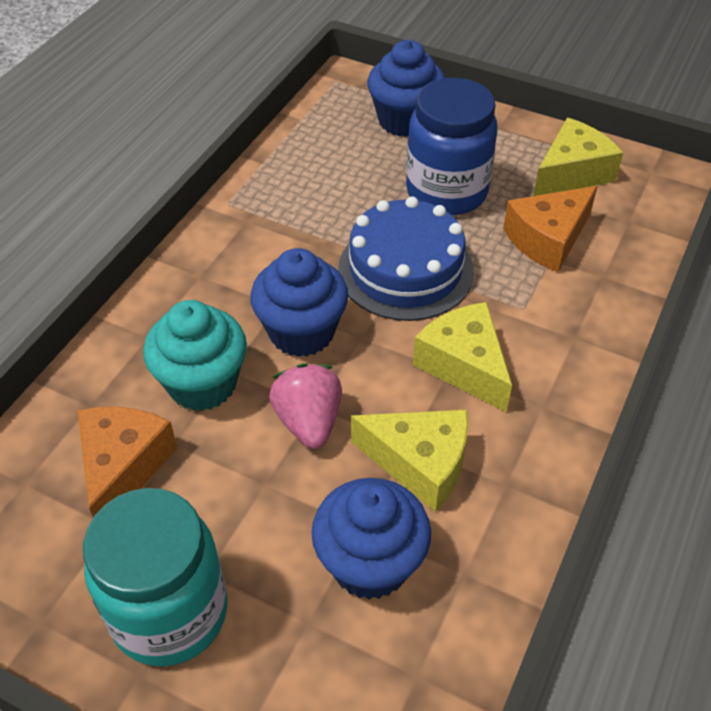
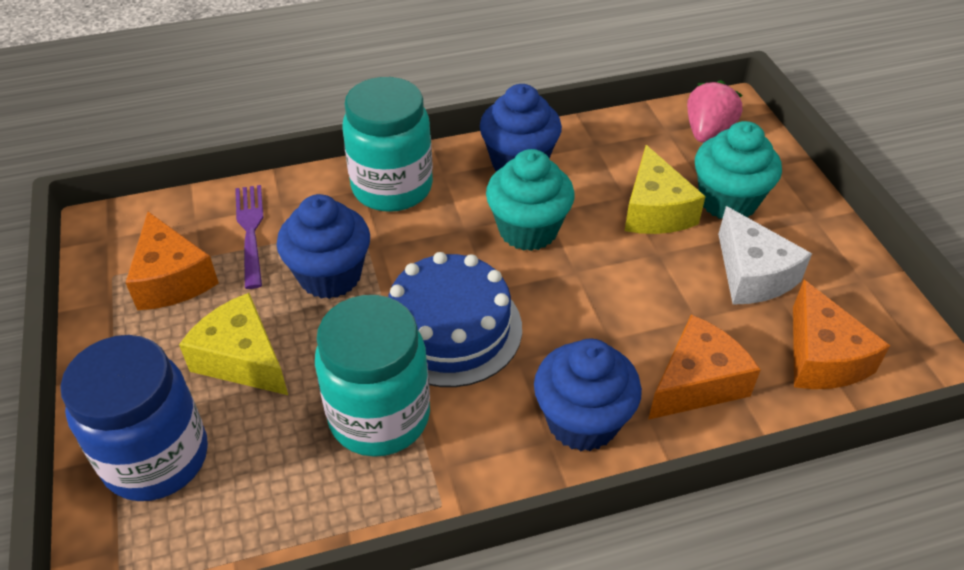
orange cheese: [78,407,177,518] [503,186,598,272] = 2 -> [125,212,219,310] [648,315,761,420] [793,280,890,389] = 3
purple fork: none = 0 -> [235,185,264,289] = 1
turquoise cupcake: [143,300,247,411] = 1 -> [486,149,575,251] [695,121,782,219] = 2
turquoise jar: [83,488,228,667] = 1 -> [315,295,430,457] [343,77,433,212] = 2
white cheese: none = 0 -> [718,206,812,305] = 1
yellow cheese: [351,410,468,512] [413,302,512,412] [533,118,623,196] = 3 -> [179,293,288,395] [625,145,706,234] = 2

